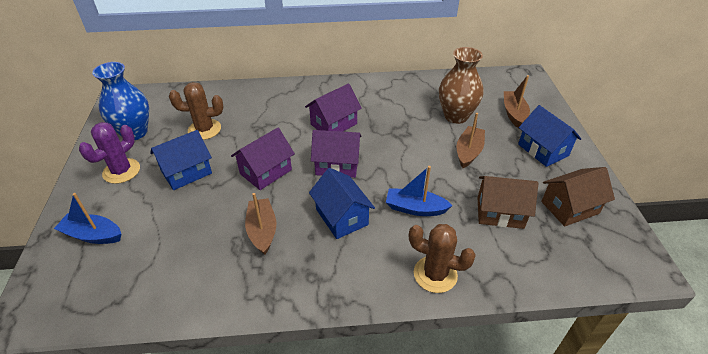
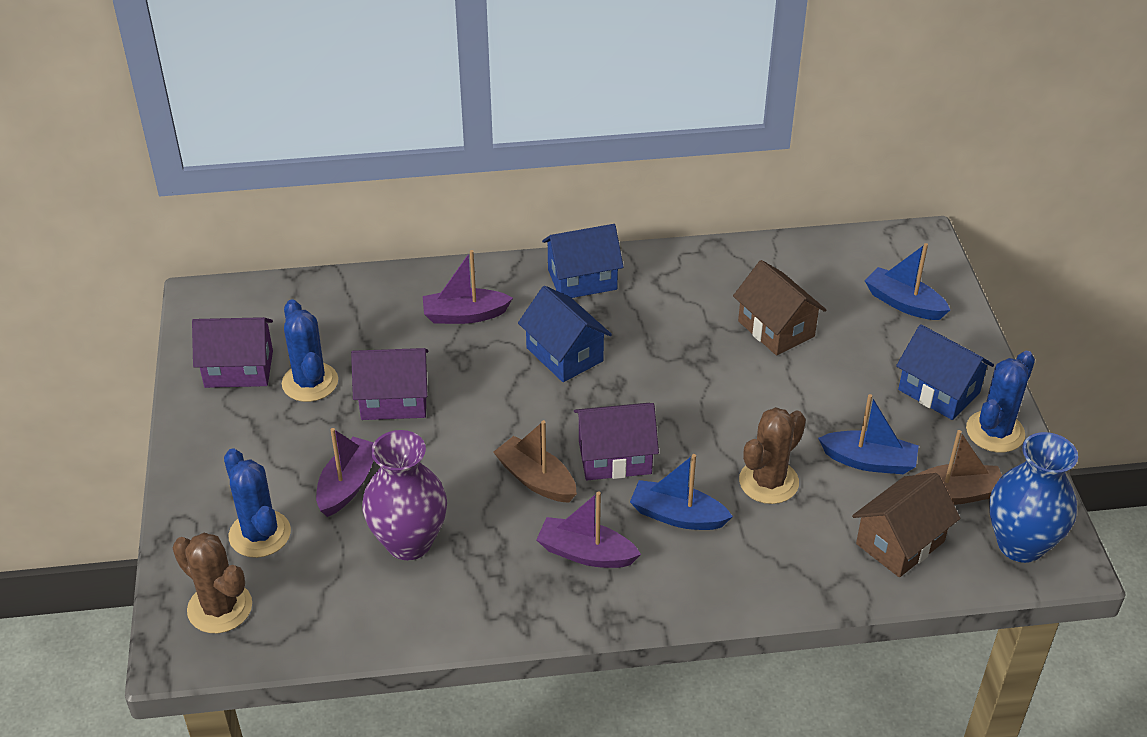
blue boat: [54,193,121,244] [386,166,453,216] = 2 -> [630,454,733,530] [818,394,919,474] [865,243,950,320] = 3
blue cactus: none = 0 -> [224,449,291,558] [282,299,338,402] [966,351,1035,453] = 3
brown boat: [245,193,276,255] [457,113,485,168] [504,75,530,128] = 3 -> [493,420,577,503] [916,430,1002,505] = 2
brown vase: [439,47,483,124] = 1 -> none = 0
purple boat: none = 0 -> [316,428,374,517] [423,250,513,324] [536,491,641,568] = 3
purple cactus: [79,122,140,184] = 1 -> none = 0
purple vase: none = 0 -> [362,430,447,560] = 1

